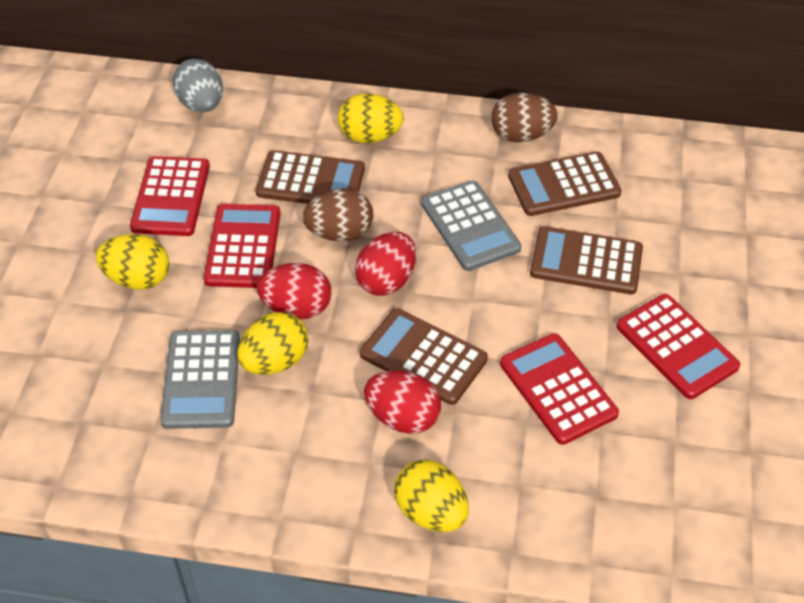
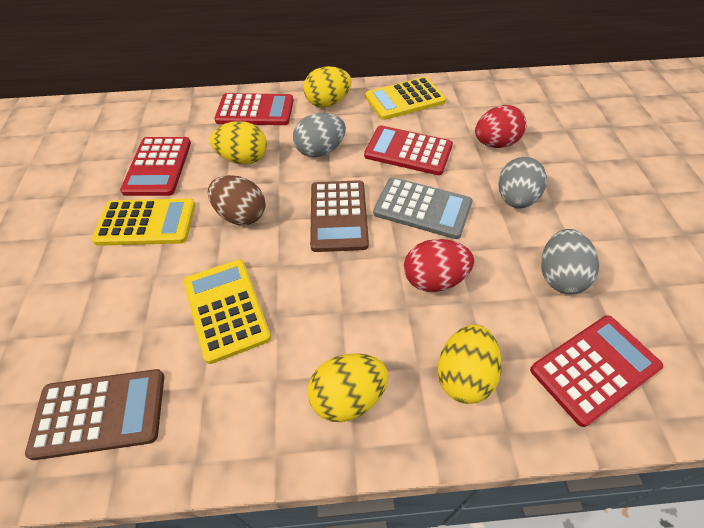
brown calculator: [256,150,365,204] [360,308,488,405] [508,151,622,216] [530,226,643,294] = 4 -> [25,369,164,460] [310,180,369,252] = 2
brown egg: [303,188,373,242] [491,93,558,142] = 2 -> [208,175,266,225] = 1
grey calculator: [160,330,240,429] [421,180,521,271] = 2 -> [373,177,472,239] = 1
grey egg: [173,59,223,112] = 1 -> [293,113,346,157] [498,157,547,209] [541,229,599,294] = 3
red egg: [257,263,331,319] [355,232,416,296] [364,370,441,434] = 3 -> [404,239,474,292] [475,105,527,148] = 2
yellow calculator: none = 0 -> [92,198,195,246] [184,259,271,364] [365,77,446,120] = 3

